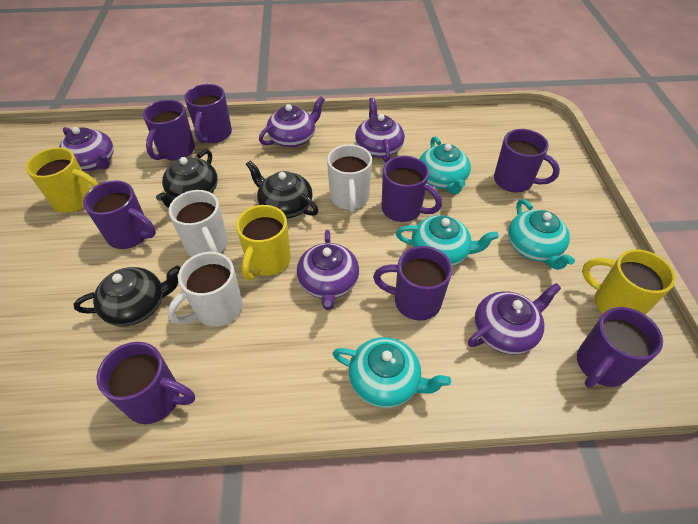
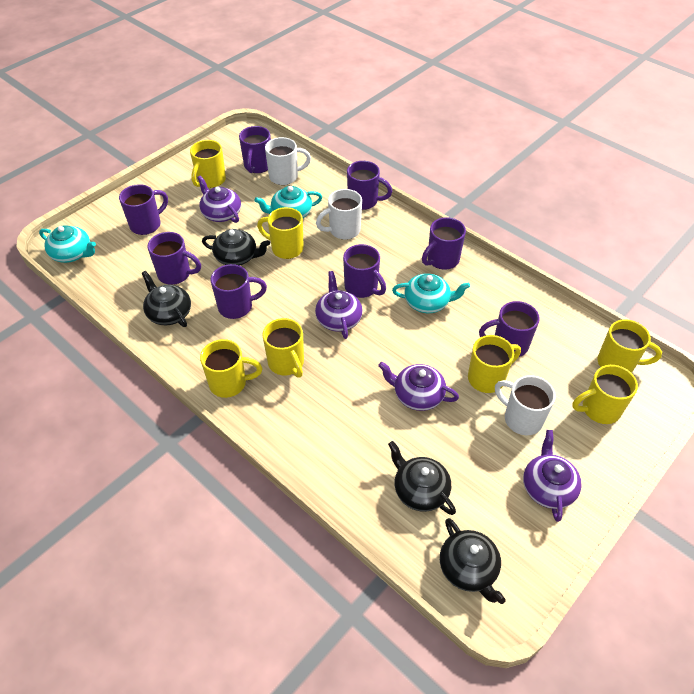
black teapot: [74,266,180,326] [156,149,218,208] [246,161,318,218] = 3 -> [142,271,191,327] [202,229,270,266] [388,441,456,515] [440,518,506,604] = 4
purple teapot: [59,127,114,171] [259,96,325,147] [297,230,359,310] [355,97,405,163] [468,283,561,354] = 5 -> [197,175,241,223] [315,271,363,339] [378,362,459,411] [523,430,582,522] = 4
turquoise teapot: [332,337,451,408] [396,215,499,266] [420,136,471,195] [508,199,575,270] = 4 -> [39,225,96,263] [255,186,322,218] [392,273,470,313] = 3
yellow mug: [26,147,98,213] [236,205,291,280] [582,249,676,315] = 3 -> [190,140,226,188] [200,339,262,398] [257,207,304,259] [263,318,304,378] [468,335,521,393] [572,365,638,424] [597,319,662,373] = 7

